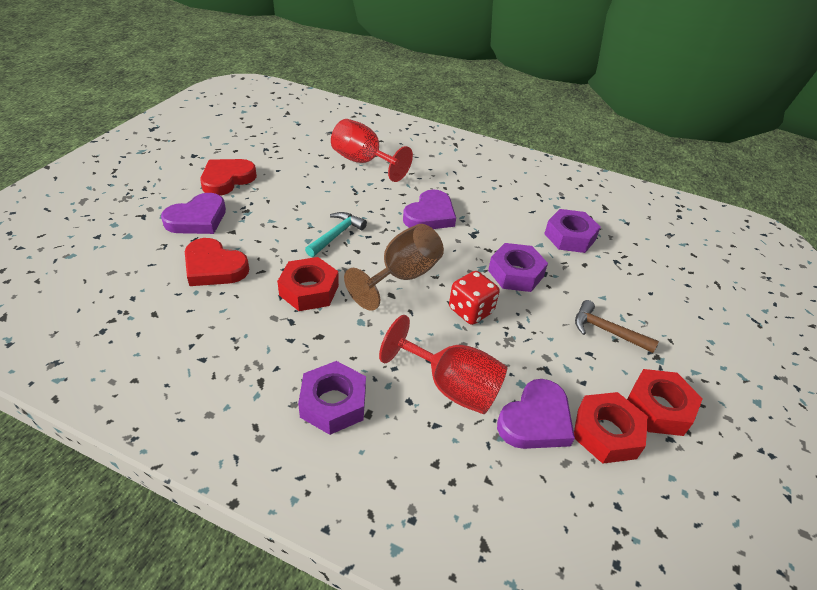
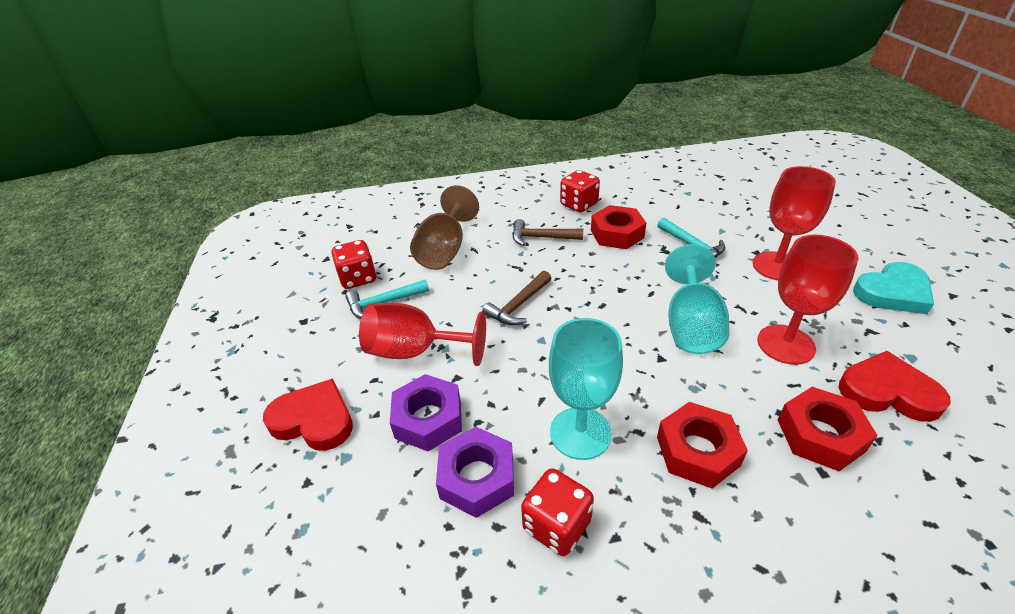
brown hammer: [575,300,659,353] = 1 -> [482,271,552,325] [512,219,583,246] = 2
purple heart: [161,193,226,234] [403,189,456,229] [497,379,575,449] = 3 -> none = 0
purple nut: [298,361,366,435] [488,243,548,292] [544,209,601,253] = 3 -> [390,374,462,452] [436,427,514,518] = 2
red dice: [449,271,500,325] = 1 -> [332,240,376,289] [521,468,594,556] [560,170,600,212] = 3
red goblet: [331,119,413,182] [379,315,507,414] = 2 -> [359,303,486,366] [753,166,836,280] [757,235,858,365] = 3
turquoise goblet: none = 0 -> [549,318,623,460] [665,244,729,354] = 2
turquoise hammer: [305,212,367,257] = 1 -> [346,279,429,319] [657,218,725,258] = 2
turquoise heart: none = 0 -> [853,262,934,315] = 1

